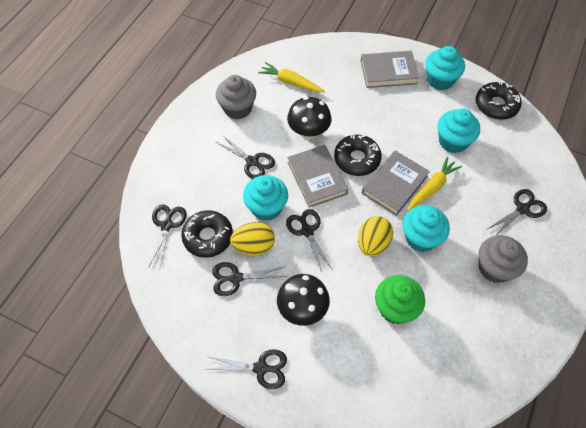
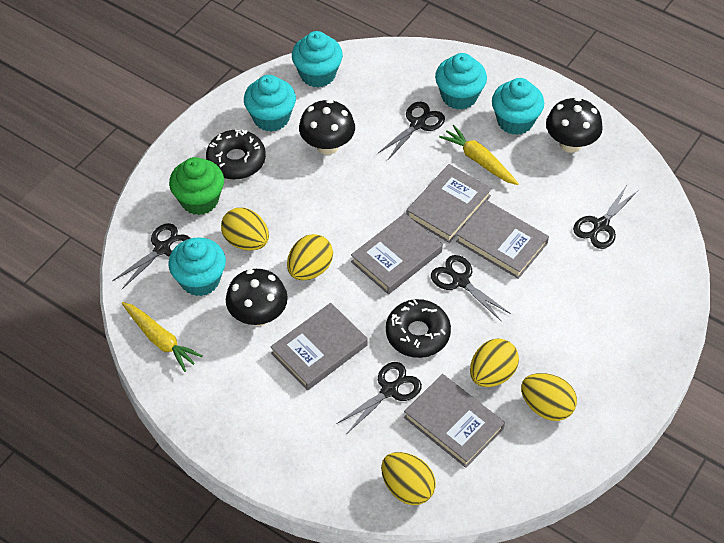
black donut: [181,210,233,258] [334,134,382,176] [476,81,522,120] = 3 -> [206,130,266,180] [386,299,451,358] = 2
black mushroom: [277,274,330,326] [287,97,332,139] = 2 -> [226,269,288,326] [299,99,355,155] [546,97,603,153] = 3
black scissors: [148,204,187,270] [209,349,287,389] [212,262,287,296] [215,135,275,179] [286,209,332,272] [486,189,547,236] = 6 -> [112,223,191,289] [337,362,422,433] [377,102,445,161] [431,255,511,322] [573,185,639,249] = 5
grey book: [287,145,348,208] [361,51,419,88] [362,151,430,216] = 3 -> [271,303,368,390] [351,213,443,294] [404,374,505,468] [406,164,492,243] [456,201,549,279] = 5
grey cupcake: [216,75,256,119] [479,235,528,283] = 2 -> none = 0
turquoise cupcake: [243,175,288,221] [403,205,450,252] [425,46,465,90] [438,109,480,153] = 4 -> [168,237,226,296] [244,75,296,132] [292,31,343,88] [435,53,487,110] [492,78,544,135] = 5
yellow egg: [230,222,275,256] [358,216,393,256] = 2 -> [221,208,269,251] [287,234,333,280] [381,452,436,505] [470,339,519,387] [521,373,577,421] = 5

